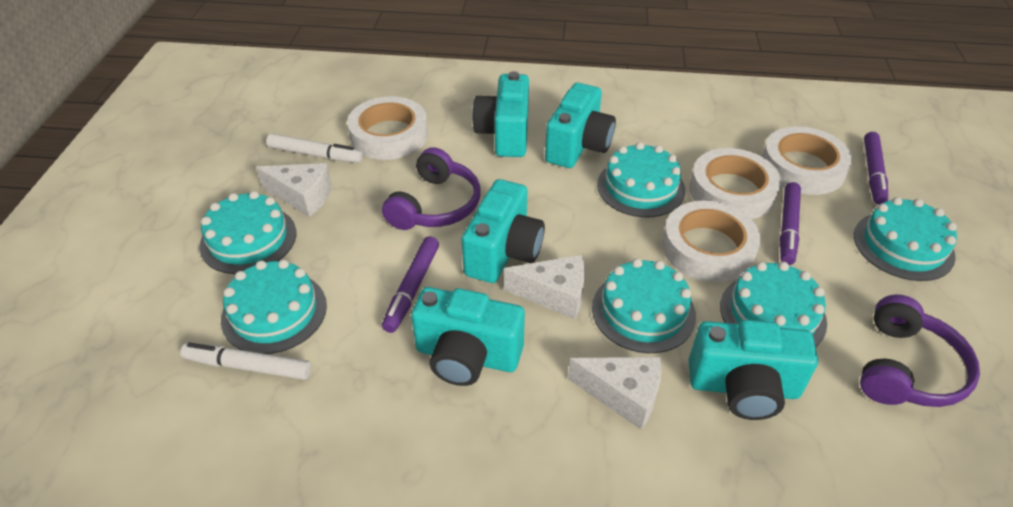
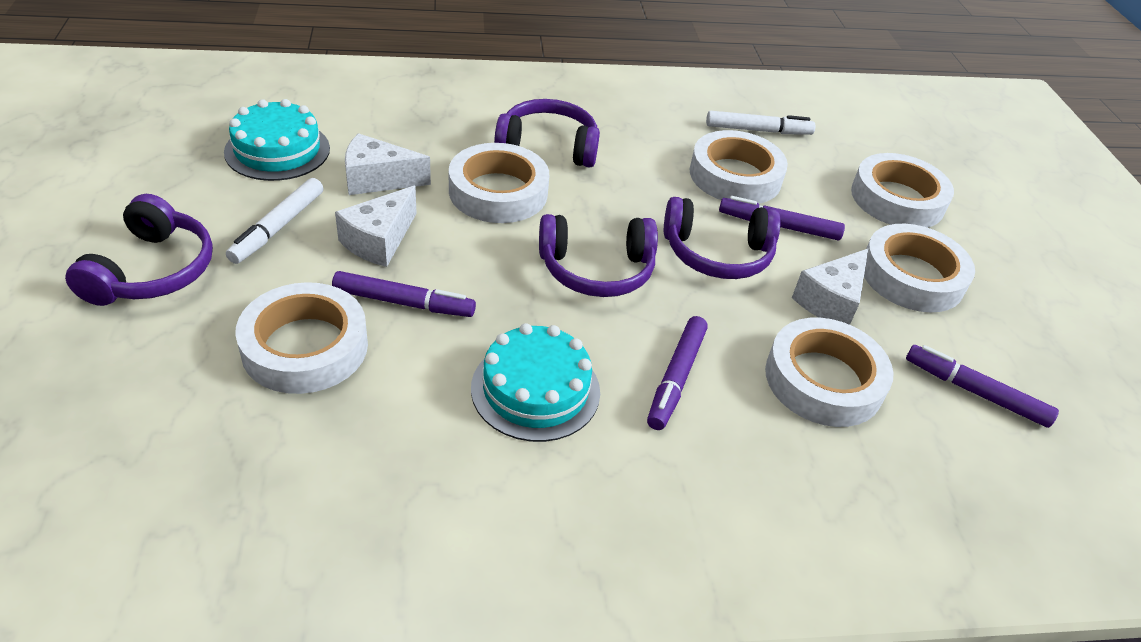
purple headphones: [382,147,480,230] [860,295,980,407] = 2 -> [65,194,213,306] [494,99,600,167] [539,214,658,297] [664,197,780,279] = 4
purple marker: [382,236,439,333] [780,182,801,265] [864,132,888,205] = 3 -> [332,271,476,317] [647,316,708,430] [719,196,845,240] [906,345,1059,428] = 4
turquoise cake: [199,191,297,274] [221,260,327,354] [592,258,696,353] [597,142,685,217] [720,262,827,347] [854,197,957,281] = 6 -> [224,99,330,181] [471,323,600,442] = 2
turquoise camera: [411,287,525,386] [462,179,545,283] [472,71,529,157] [545,83,616,168] [689,320,818,420] = 5 -> none = 0
white tape: [347,96,428,160] [662,200,761,282] [689,148,781,219] [762,126,852,195] = 4 -> [235,282,368,394] [449,143,549,223] [690,130,788,204] [765,318,893,427] [851,153,954,228] [864,224,975,312] = 6

